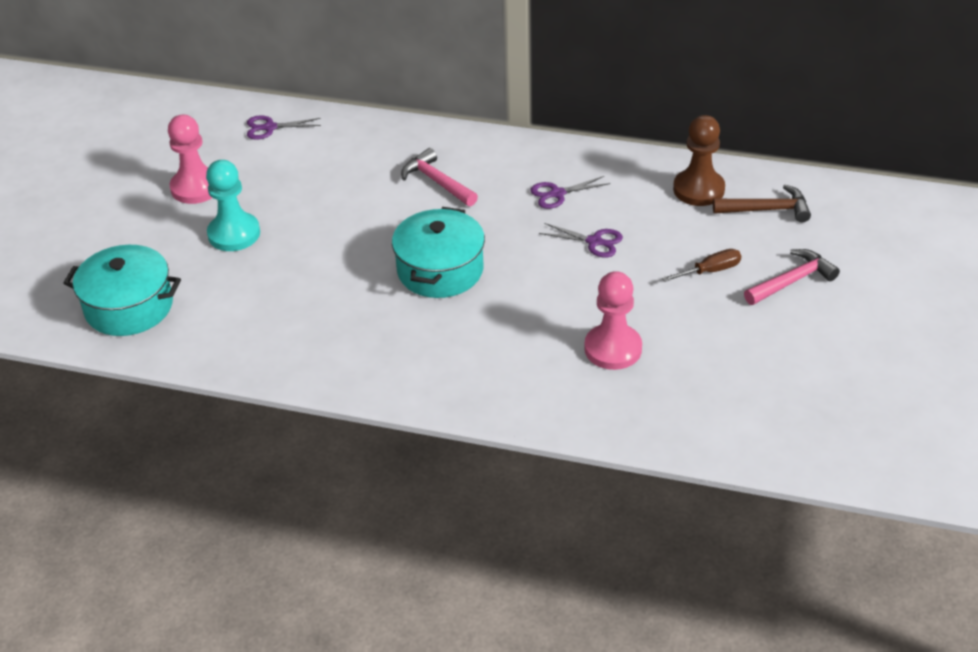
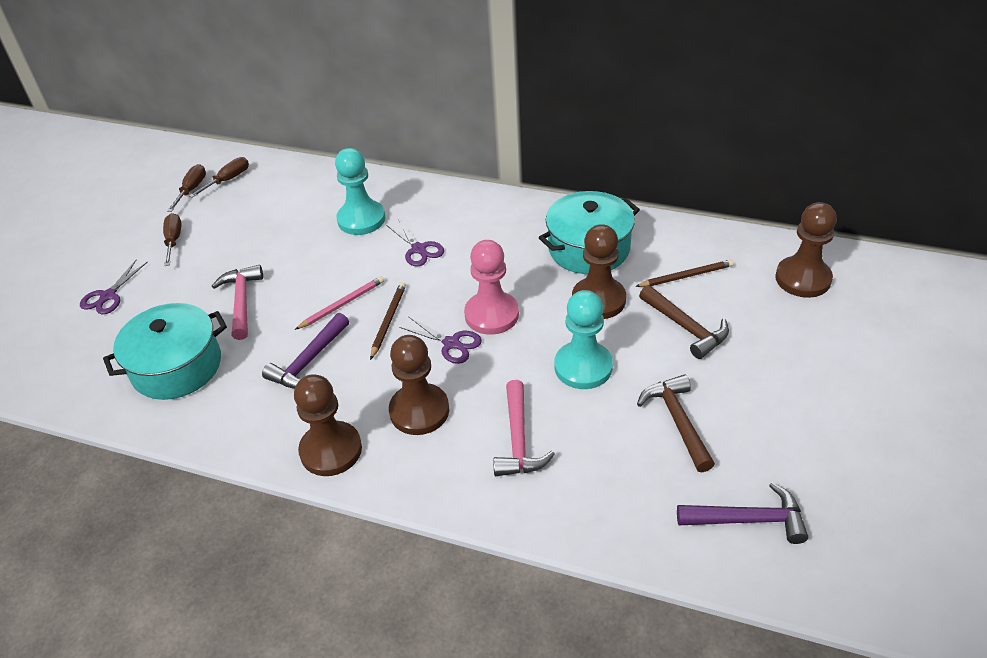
brown hammer: [713,185,811,222] = 1 -> [637,374,715,472] [639,285,729,359] = 2
brown pawn: [673,115,725,206] = 1 -> [294,374,362,476] [389,335,449,435] [572,224,626,319] [775,202,837,298] = 4
brown pencil: none = 0 -> [370,282,406,360] [635,260,734,287] = 2
brown screwdriver: [662,249,741,282] = 1 -> [163,213,182,266] [167,164,206,212] [189,157,249,198] = 3
pink pawn: [168,115,212,204] [584,271,642,370] = 2 -> [464,240,519,335] = 1
pink pencil: none = 0 -> [295,276,384,330] = 1
purple hammer: none = 0 -> [262,313,349,389] [677,482,808,544] = 2
turquoise pawn: [206,160,260,251] = 1 -> [335,148,385,235] [555,290,613,389] = 2

